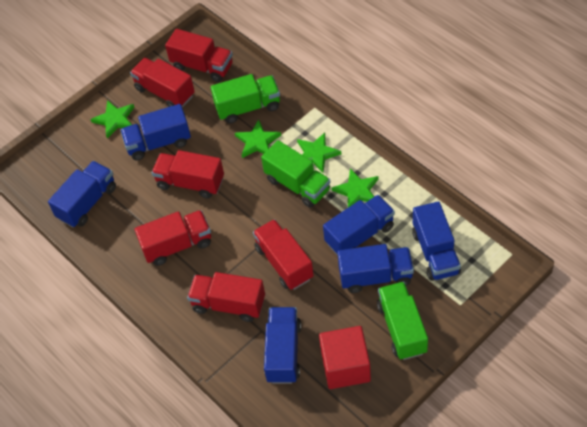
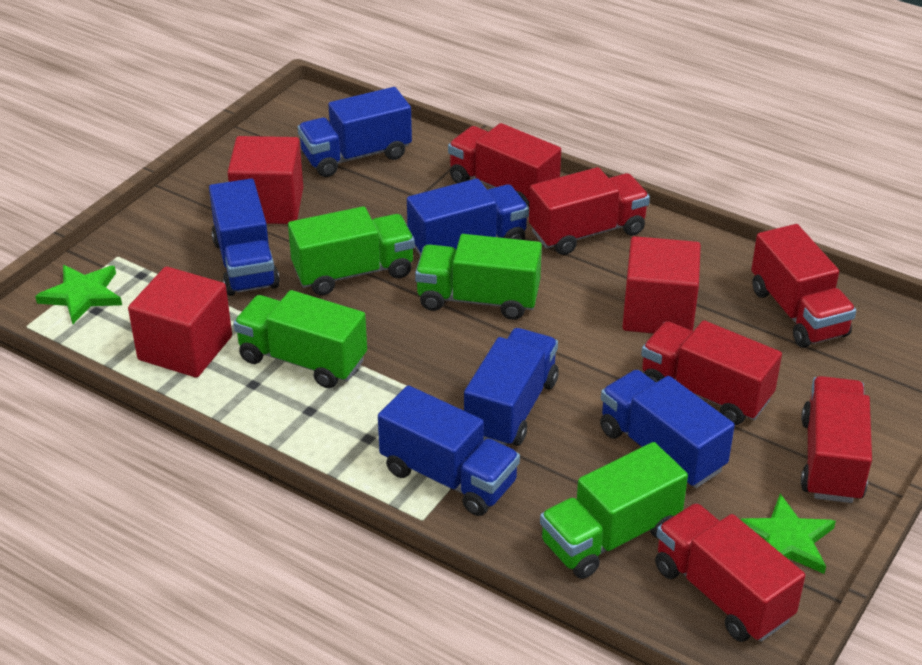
green star: [90,100,134,139] [235,119,281,158] [297,133,341,173] [332,168,379,207] = 4 -> [35,265,122,324] [740,494,836,574] = 2
green truck: [211,74,280,124] [261,140,331,208] [377,282,428,360] = 3 -> [233,290,367,388] [288,206,415,295] [415,234,542,320] [540,442,688,579] = 4
red cube: [319,326,371,389] = 1 -> [128,267,232,378] [227,136,303,224] [622,236,701,334] = 3

